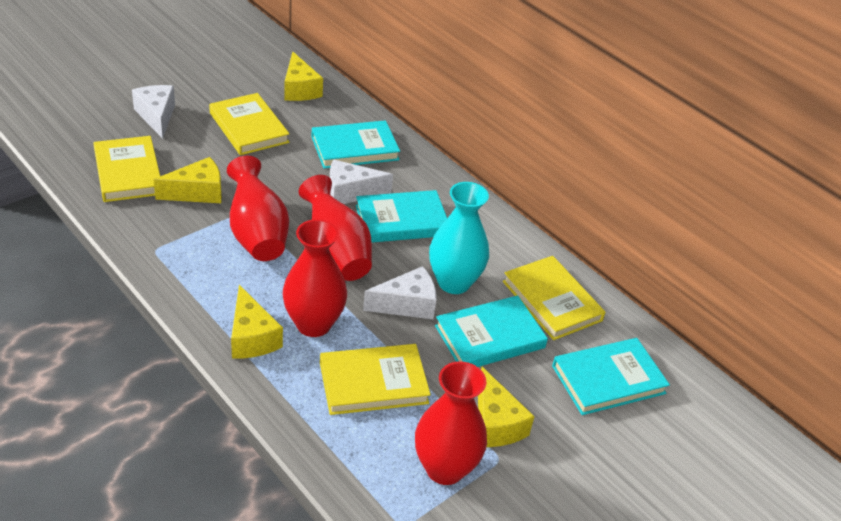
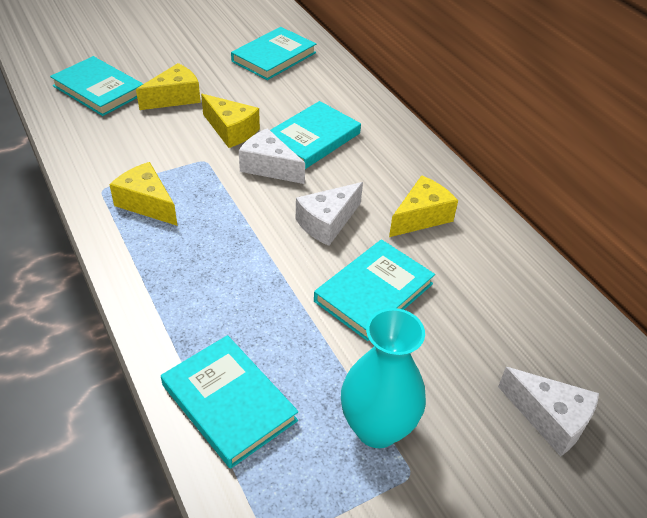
red vase: [227,156,289,261] [283,219,347,337] [299,175,372,281] [415,361,487,485] = 4 -> none = 0
turquoise book: [311,120,400,169] [356,190,447,243] [435,295,548,367] [552,338,670,415] = 4 -> [50,56,143,116] [161,335,299,469] [231,27,316,80] [270,101,361,169] [314,239,435,341] = 5
yellow book: [93,136,160,202] [209,93,290,155] [320,344,431,415] [503,256,606,340] = 4 -> none = 0

